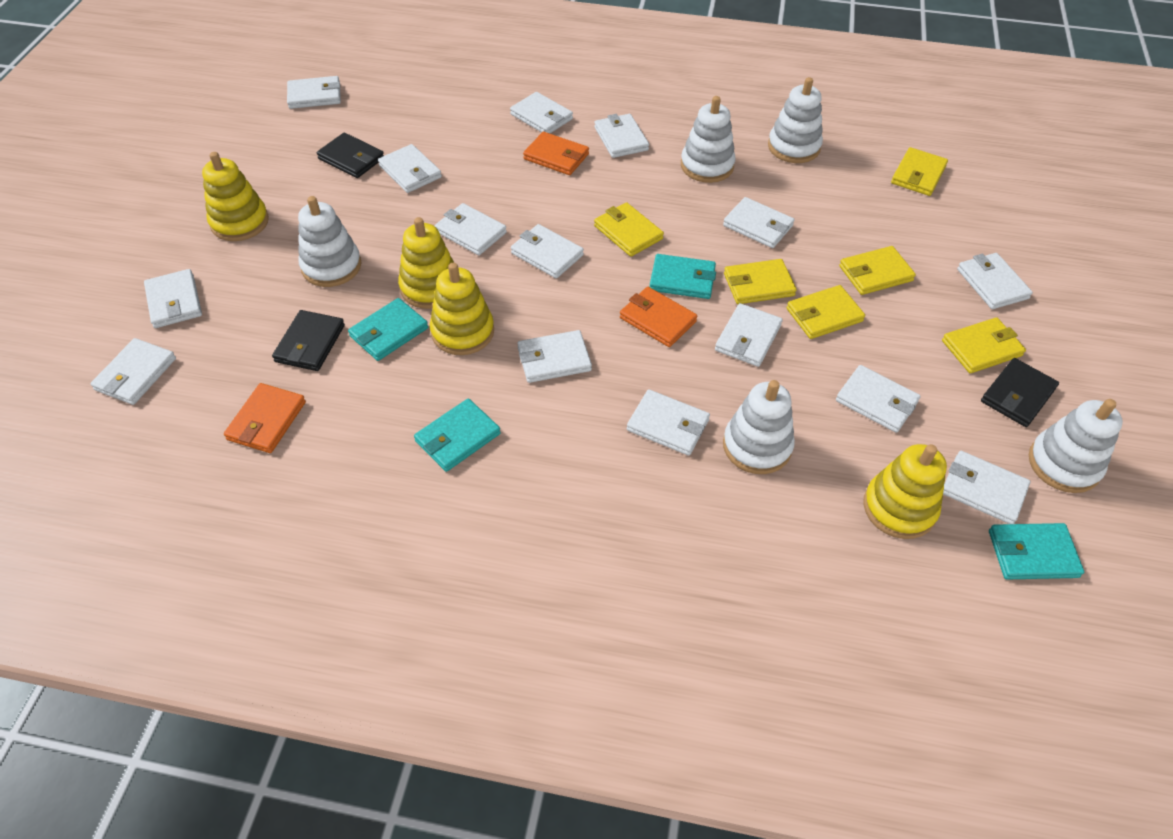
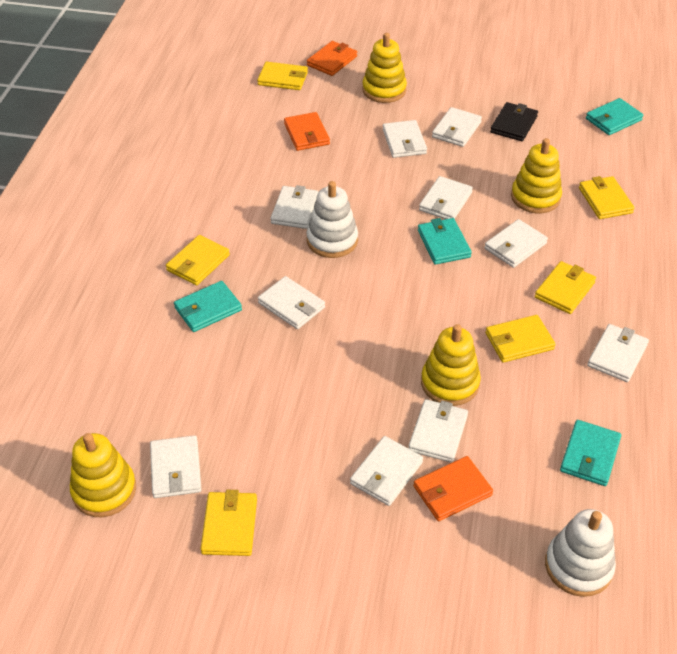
black wallet: [272,310,345,371] [317,133,384,178] [981,358,1059,427] = 3 -> [490,102,538,141] = 1
white stacking toy: [298,196,361,287] [681,96,736,183] [723,380,795,474] [768,77,823,163] [1029,399,1123,493] = 5 -> [306,181,358,258] [545,509,616,597] = 2
white wallet: [91,338,176,405] [144,269,202,328] [287,76,341,109] [378,144,442,193] [435,203,507,255] [510,92,573,133] [511,224,584,278] [517,330,592,383] [594,114,649,158] [627,389,710,456] [715,303,783,367] [723,197,795,248] [836,365,920,433] [943,451,1030,524] [957,253,1033,309] = 15 -> [150,435,202,498] [258,276,325,329] [270,185,318,229] [350,436,423,506] [383,120,427,158] [408,399,468,463] [419,176,473,219] [432,107,482,147] [484,219,548,268] [587,324,649,382] = 10

